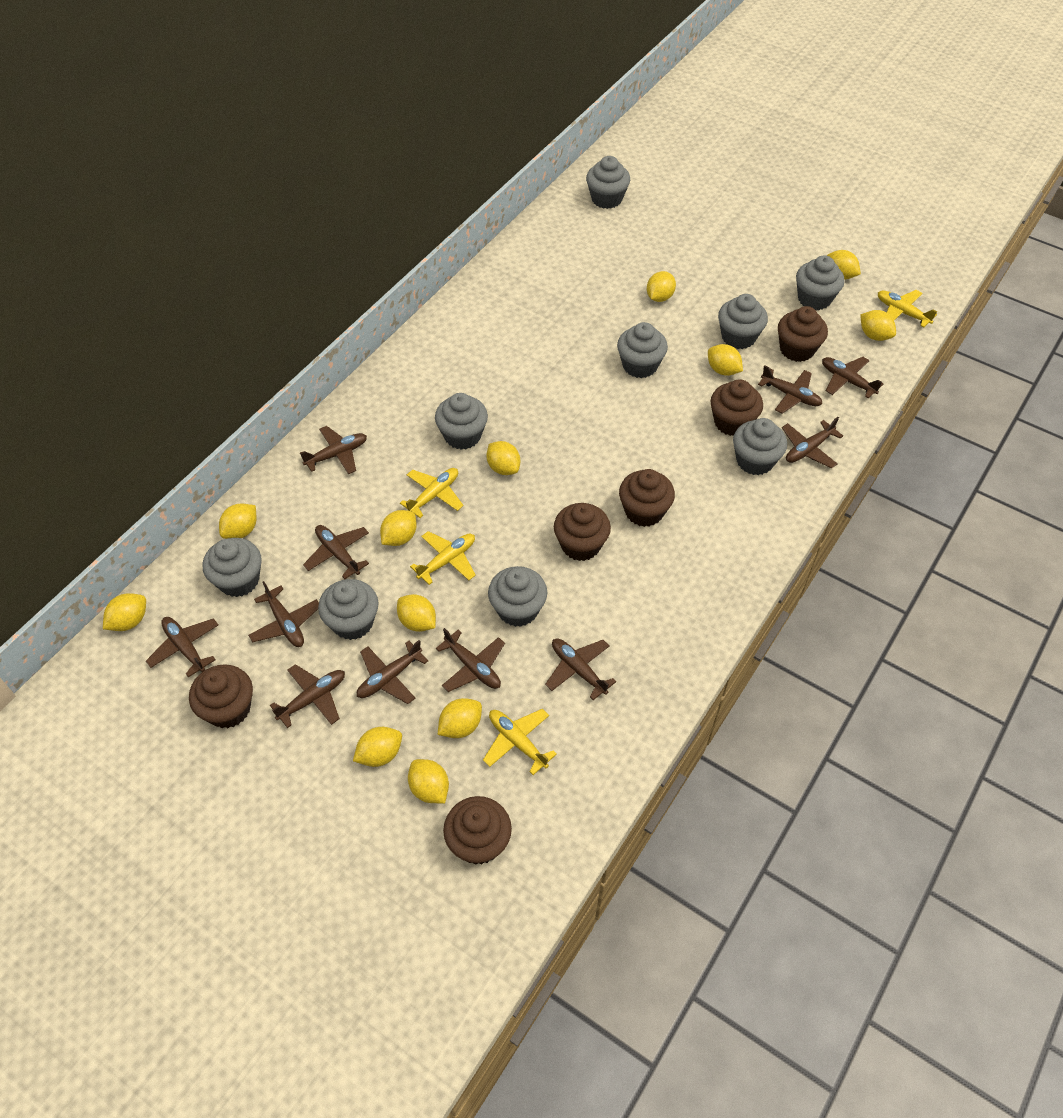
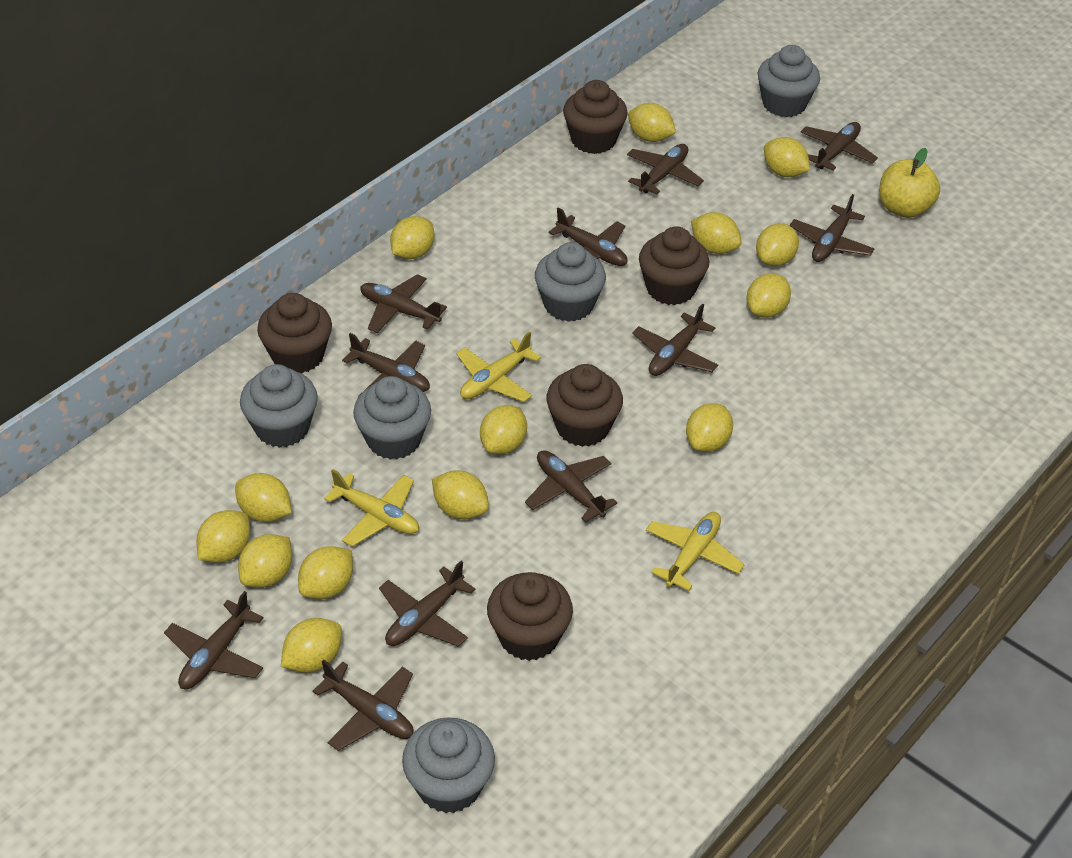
brown cupcake: [189,664,253,728] [443,796,512,865] [554,503,611,561] [619,469,675,527] [710,379,763,436] [778,306,828,362] = 6 -> [257,293,332,373] [487,572,573,661] [546,364,623,447] [563,80,628,154] [639,226,709,305] = 5
grey cupcake: [202,538,262,597] [318,579,379,640] [435,393,488,450] [488,566,547,627] [586,156,630,209] [617,322,668,378] [718,294,768,349] [733,418,787,475] [796,255,845,310] = 9 -> [240,364,318,448] [353,376,431,460] [402,717,495,814] [535,242,606,322] [757,45,820,117] = 5
yellow apple: none = 0 -> [879,148,940,218] = 1
yellow lemon: [103,593,146,631] [219,504,256,539] [353,727,402,767] [380,510,417,546] [397,594,436,632] [408,759,449,803] [438,698,482,738] [486,441,520,475] [647,271,676,302] [708,344,743,376] [827,250,861,279] [860,310,896,341] = 12 -> [196,510,250,563] [235,473,291,522] [238,534,292,588] [281,618,342,673] [298,546,353,599] [390,216,434,259] [432,470,489,519] [480,405,527,454] [628,103,676,142] [686,403,733,452] [691,212,742,254] [746,273,791,318] [756,223,799,266] [764,137,810,177] = 14
yellow plane: [400,468,463,518] [410,531,476,585] [483,709,557,775] [878,290,937,328] = 4 -> [324,469,419,547] [456,331,541,402] [646,512,745,591] = 3

